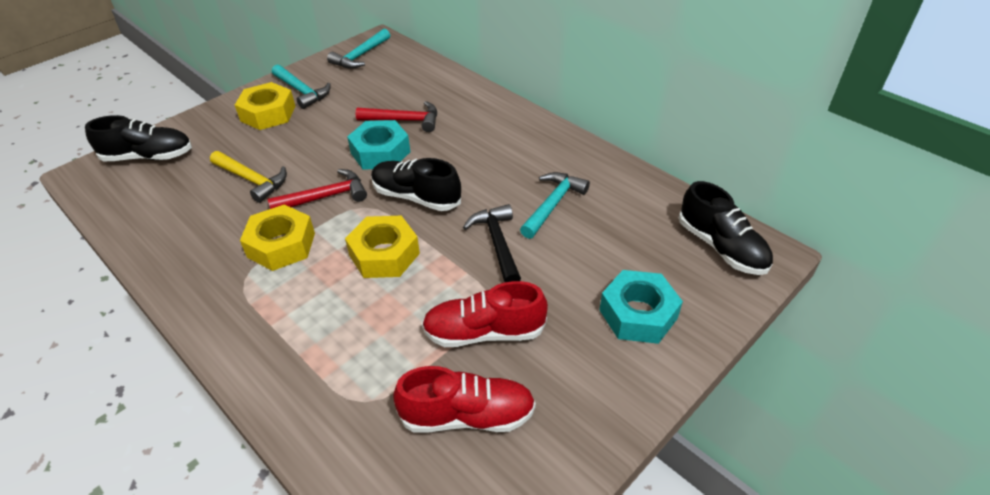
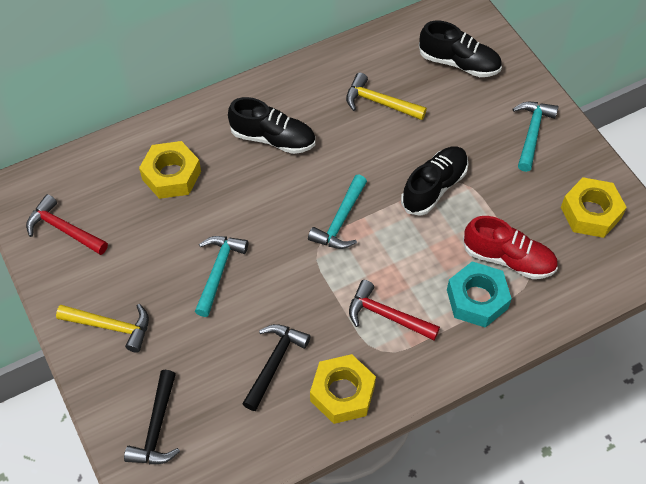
black hammer: [463,204,521,282] = 1 -> [124,370,180,464] [242,324,311,411] = 2
red shoe: [393,366,536,432] [422,281,548,347] = 2 -> [463,216,558,279] = 1
turquoise nut: [347,120,410,170] [600,270,683,344] = 2 -> [447,261,512,328] = 1
yellow hammer: [210,151,287,203] = 1 -> [56,304,149,353] [346,73,427,120] = 2

